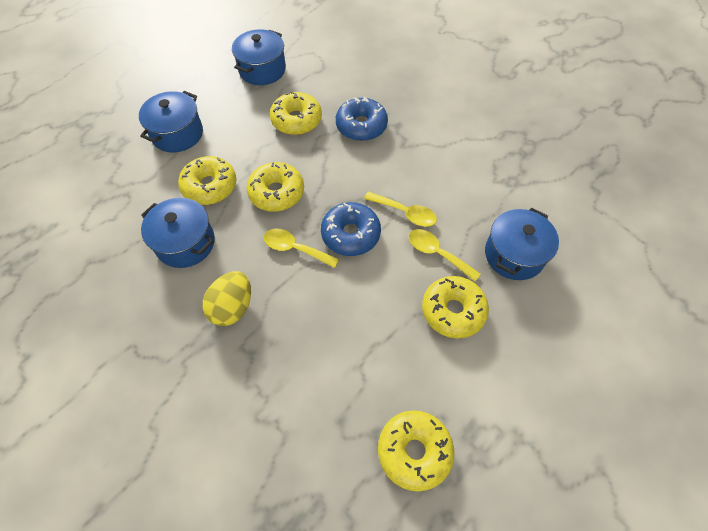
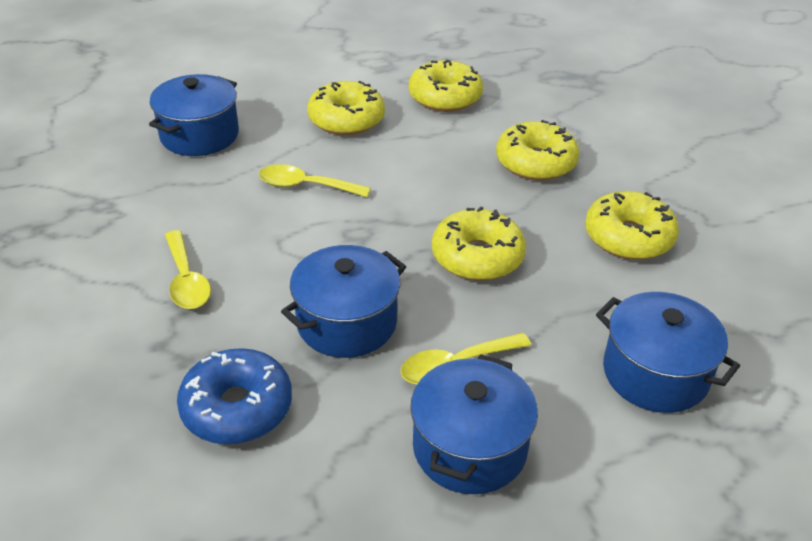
blue donut: [321,202,381,256] [336,97,388,141] = 2 -> [177,348,292,445] = 1
yellow egg: [202,271,251,326] = 1 -> none = 0

